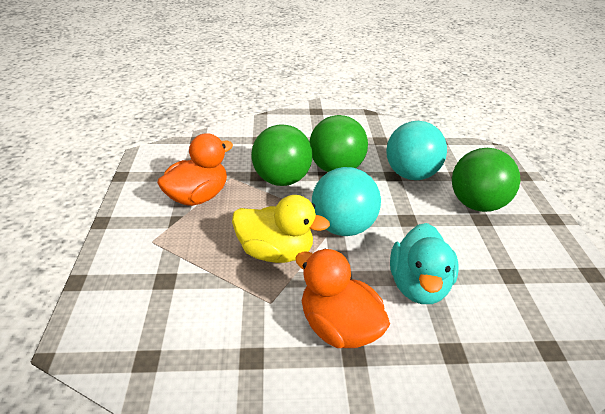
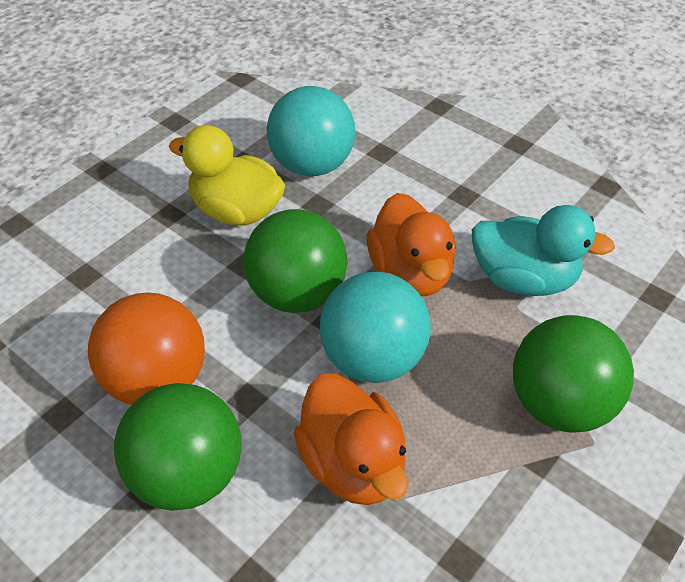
orange ball: none = 0 -> [88,292,205,405] = 1

